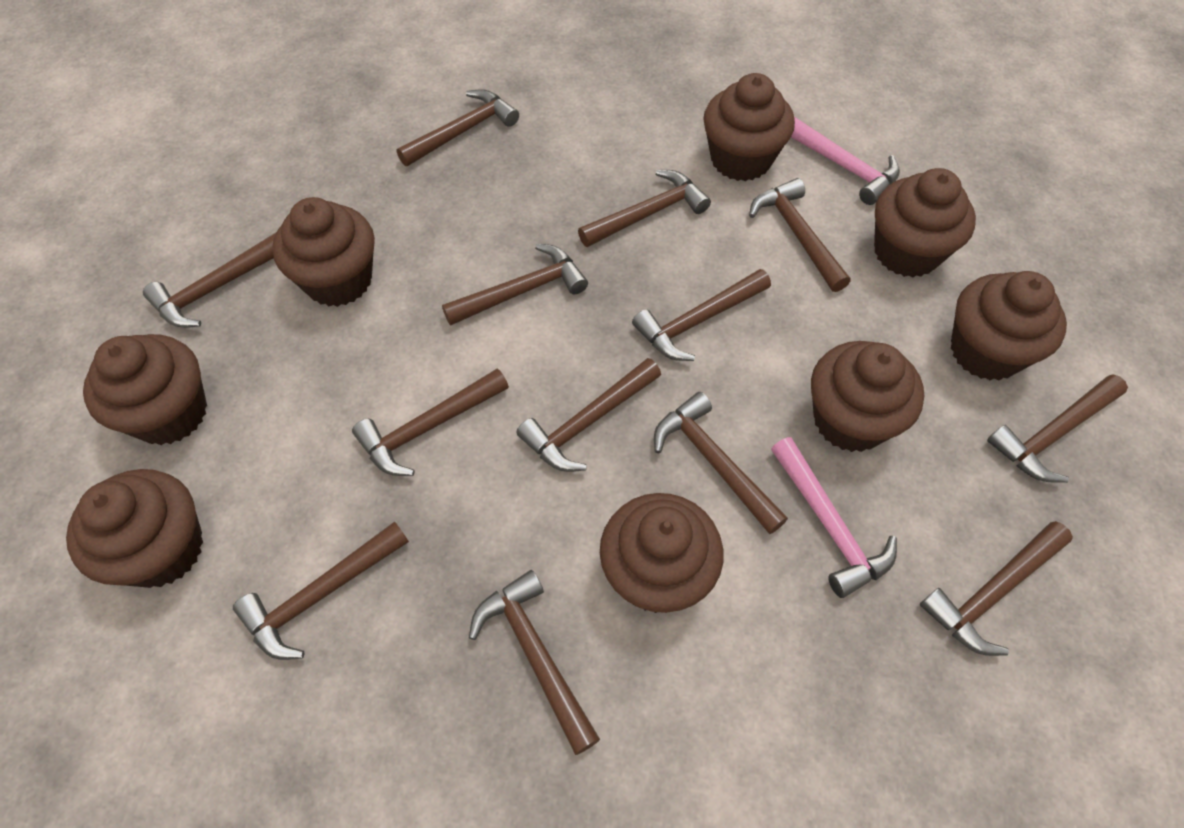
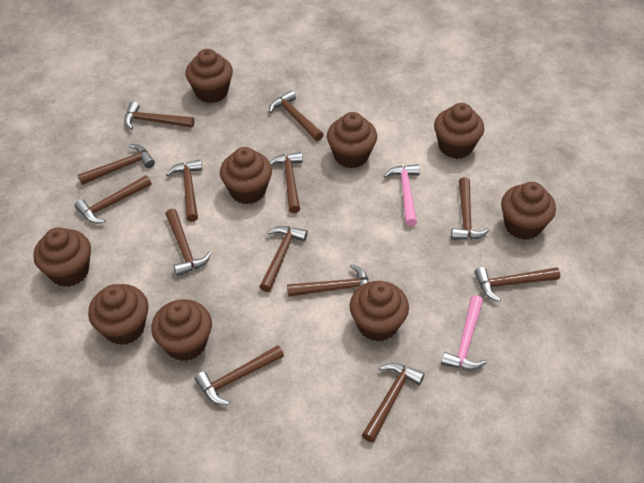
brown cupcake: [66,469,203,588] [83,334,207,445] [272,197,375,307] [600,493,723,613] [703,73,795,181] [811,341,924,452] [874,168,976,277] [951,271,1067,380] = 8 -> [33,227,91,287] [88,284,148,345] [151,299,212,361] [186,49,233,103] [220,147,272,204] [327,112,377,168] [350,281,409,341] [434,103,484,159] [501,182,556,240] = 9

